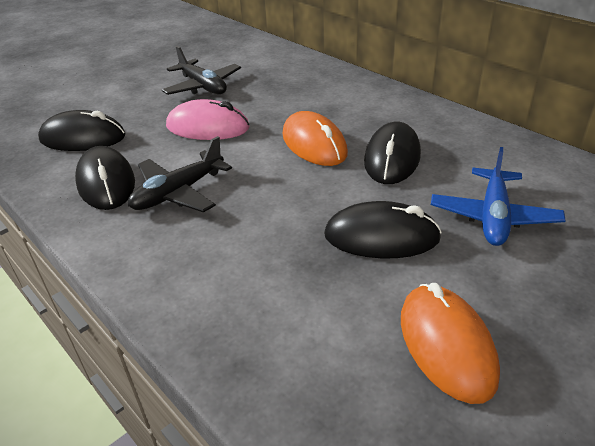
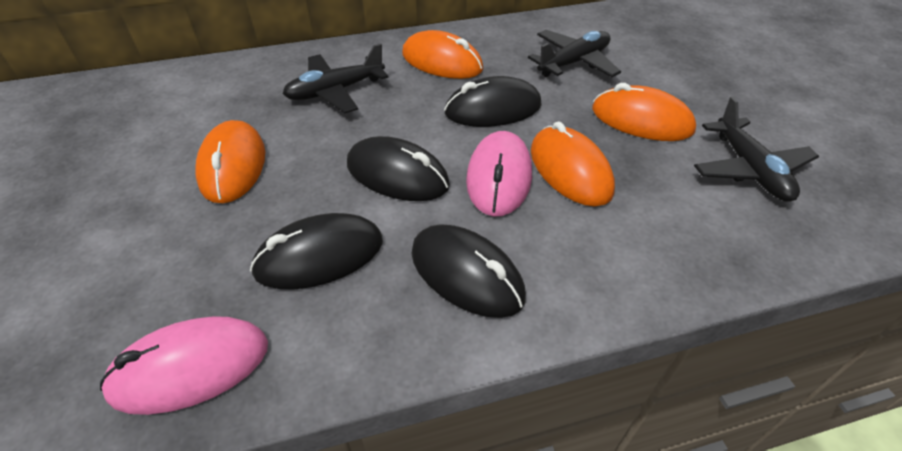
black plane: [128,136,232,213] [162,46,241,95] = 2 -> [283,43,388,113] [528,30,621,77] [694,97,819,202] = 3
blue plane: [431,147,566,246] = 1 -> none = 0
orange mouse: [282,111,348,166] [401,283,500,404] = 2 -> [195,120,265,203] [402,30,483,79] [531,121,615,207] [592,83,696,141] = 4
pink mouse: [166,99,249,140] = 1 -> [100,316,268,415] [466,131,532,217] = 2

